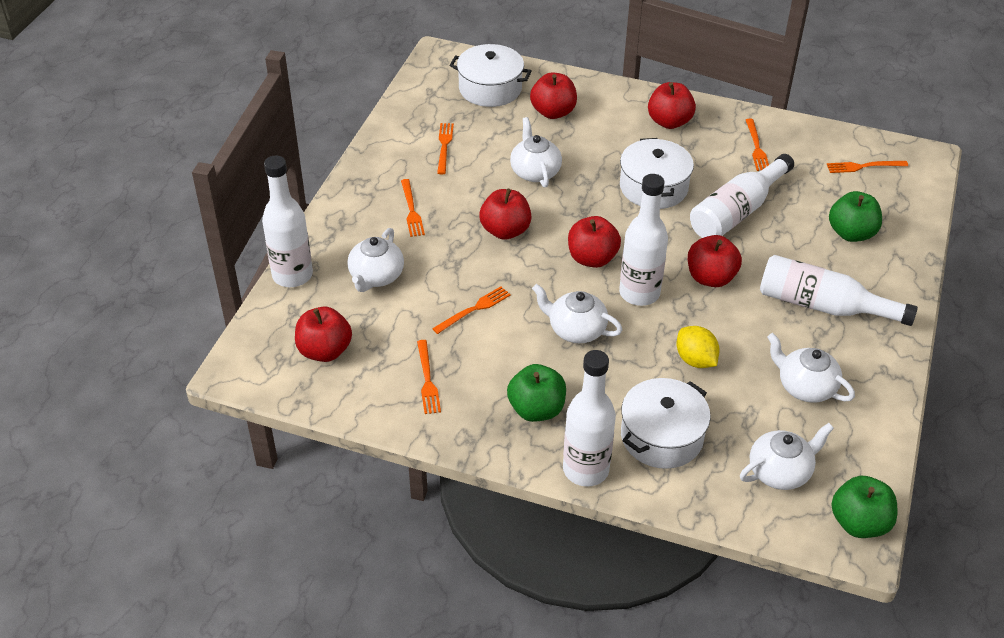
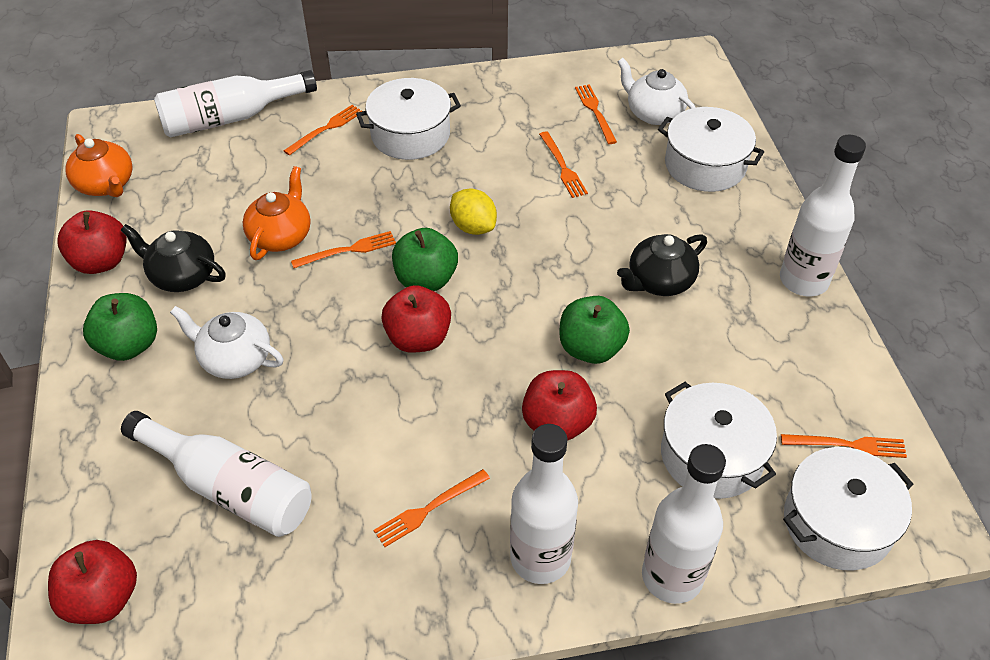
black teapot: none = 0 -> [121,224,226,292] [617,234,707,296] = 2
orange teapot: none = 0 -> [65,134,133,197] [242,166,310,260] = 2
red apple: [295,306,352,362] [479,189,532,240] [530,72,577,119] [568,216,621,268] [648,82,696,129] [688,235,742,287] = 6 -> [48,540,137,624] [57,210,127,274] [381,285,451,353] [522,370,597,441] = 4
white pot: [449,44,532,107] [620,138,694,209] [621,378,711,469] = 3 -> [356,78,461,160] [658,107,764,192] [661,382,777,499] [783,447,913,570] = 4
white teapot: [347,228,404,292] [510,117,562,188] [532,284,622,343] [740,423,834,490] [767,333,855,403] = 5 -> [170,306,283,379] [618,58,696,125] = 2

